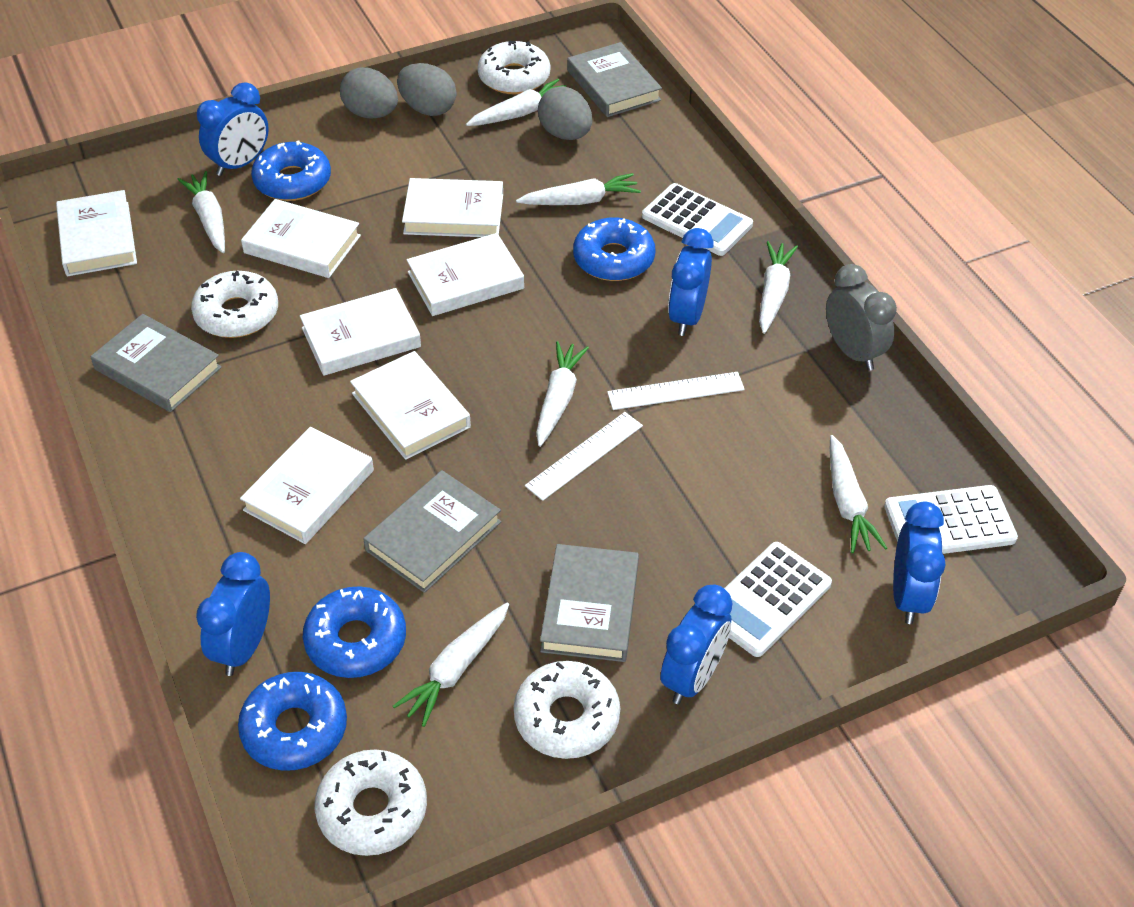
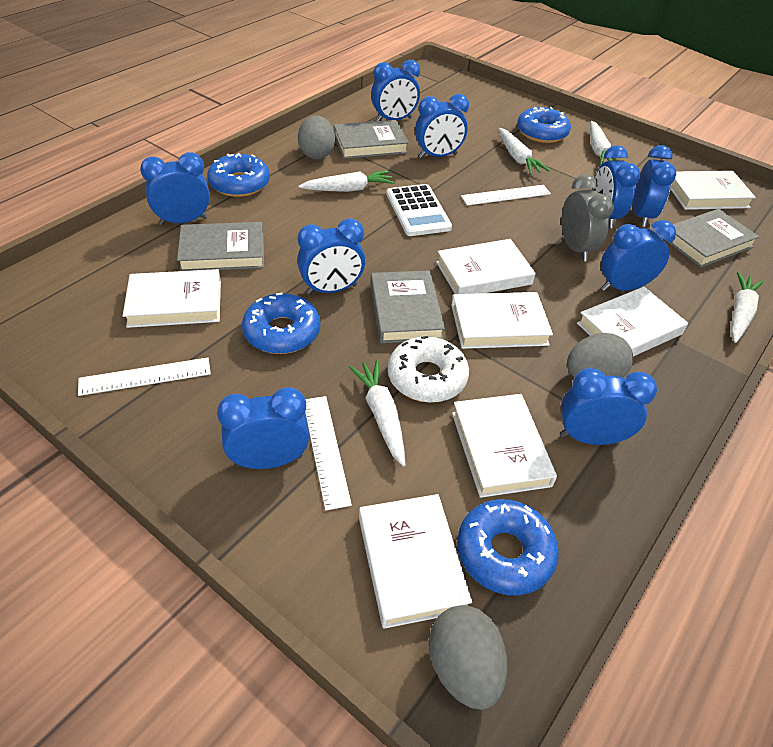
blue clock: [196,552,270,676] [197,82,269,176] [661,585,733,704] [668,228,714,336] [893,502,946,624] = 5 -> [140,152,210,225] [217,387,310,469] [297,218,366,295] [371,60,420,121] [415,94,469,158] [560,368,657,445] [593,145,640,228] [601,220,676,291] [633,145,676,227] = 9
white calculator: [642,183,753,256] [724,542,832,657] [884,485,1018,554] = 3 -> [386,184,452,236] = 1
white carrot: [177,171,225,253] [393,602,509,727] [466,79,566,126] [516,173,641,205] [536,341,589,447] [759,241,798,334] [830,435,887,553] = 7 -> [298,170,395,192] [349,360,405,466] [498,128,550,174] [590,121,618,165] [731,272,764,343] = 5
white donut: [191,271,278,338] [315,749,427,856] [478,41,550,94] [514,661,620,759] = 4 -> [388,336,469,403] = 1
white ruler: [525,412,643,501] [607,372,745,410] = 2 -> [78,357,211,396] [305,396,352,510] [461,185,551,206] = 3

